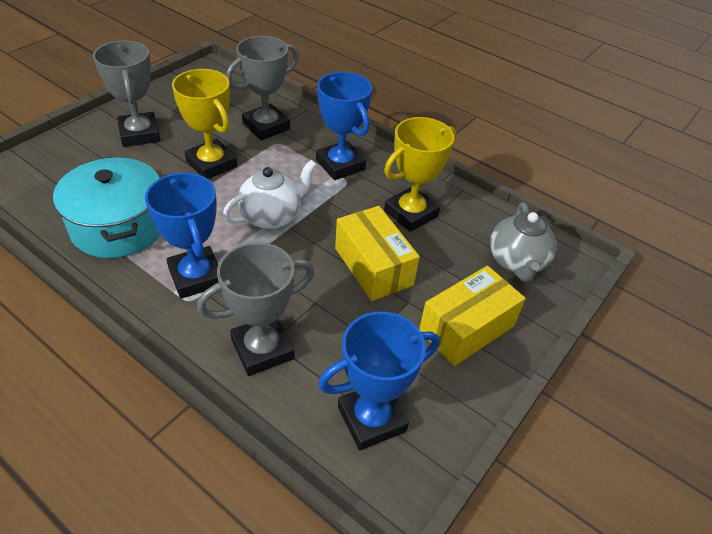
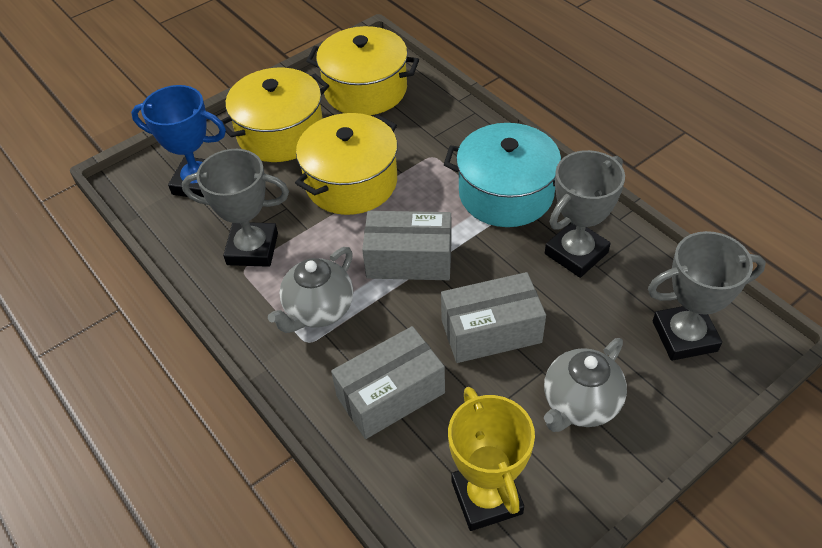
blue trophy: [145,173,219,299] [316,72,372,180] [318,312,440,450] = 3 -> [131,85,226,197] = 1
grey box: none = 0 -> [331,326,445,439] [362,211,452,280] [441,272,546,363] = 3
grey teapot: [490,202,557,282] = 1 -> [268,247,353,333] [544,338,627,432] = 2
white teapot: [223,159,317,229] = 1 -> none = 0
yellow box: [335,206,420,301] [419,266,526,366] = 2 -> none = 0
yellow pot: none = 0 -> [221,68,329,162] [295,113,398,215] [306,26,419,115] = 3
yellow trophy: [172,69,237,179] [384,117,456,232] = 2 -> [448,387,535,531] = 1

